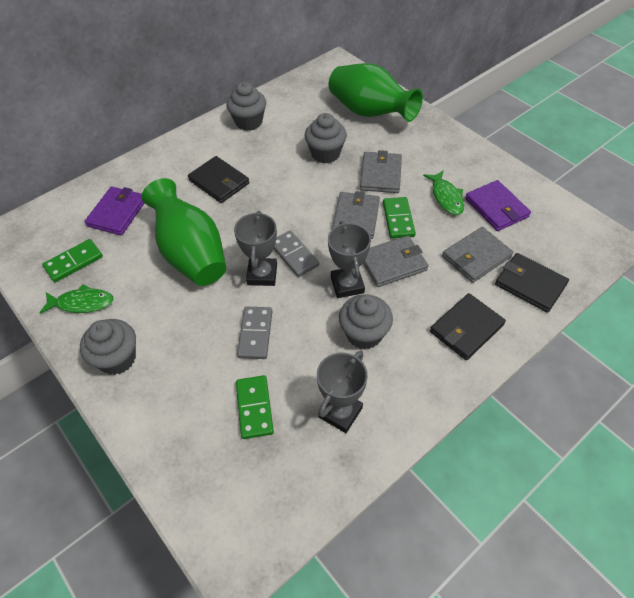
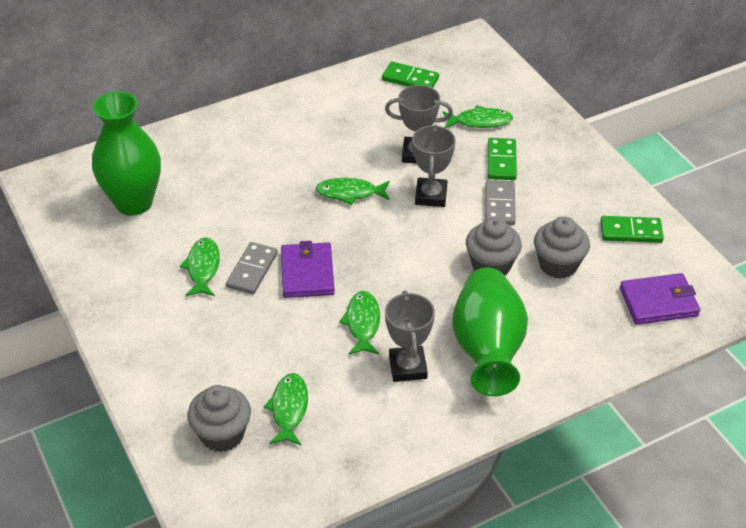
black wallet: [188,156,249,203] [430,293,506,360] [495,253,569,313] = 3 -> none = 0
green fish: [39,284,114,314] [423,170,464,215] = 2 -> [180,237,220,297] [264,373,308,446] [316,178,390,205] [339,291,380,355] [443,105,513,128] = 5
grey cupcake: [80,319,136,375] [226,82,266,131] [305,113,347,164] [339,295,393,349] = 4 -> [187,385,251,452] [466,217,522,275] [534,216,590,279] = 3
grey wallet: [332,191,380,239] [360,150,402,193] [363,236,428,287] [442,227,513,283] = 4 -> none = 0

